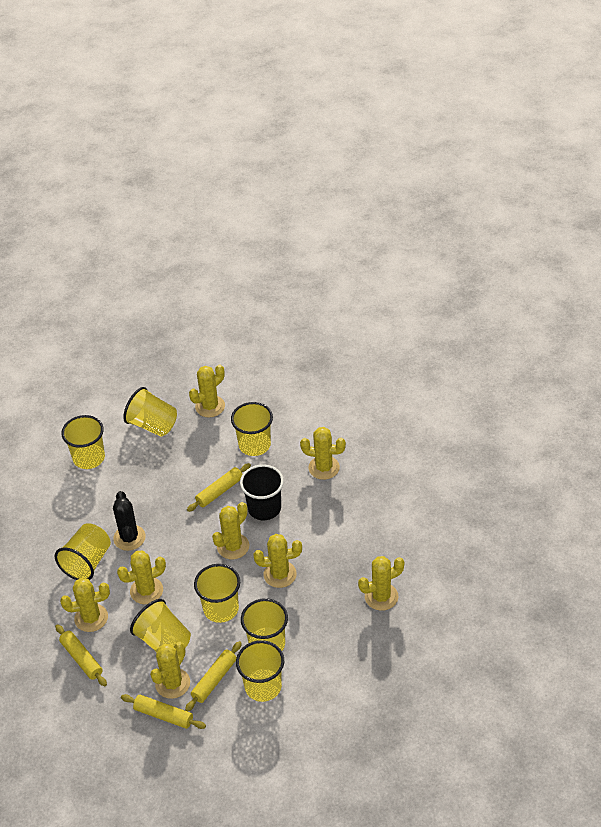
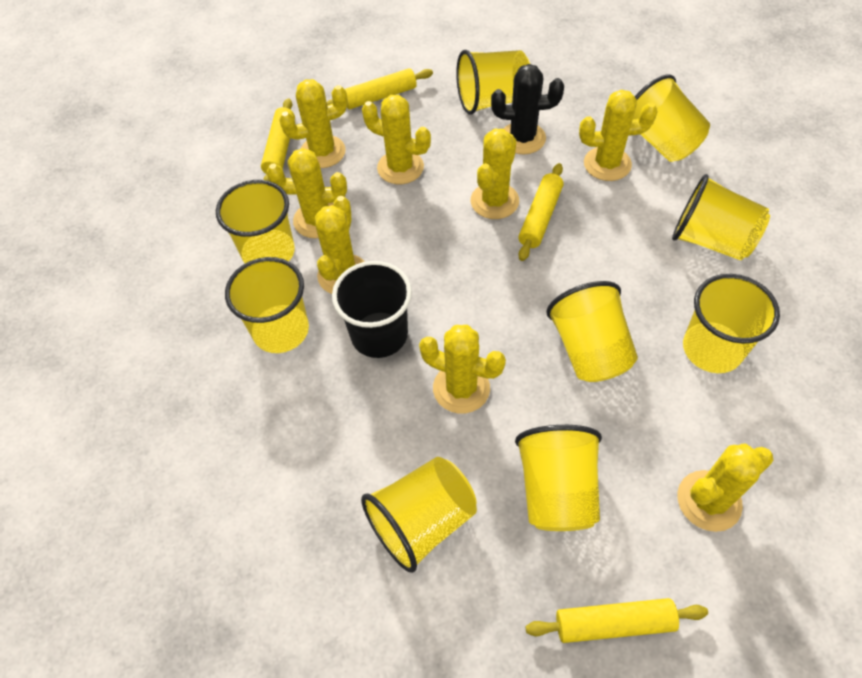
yellow cup: [54,523,111,580] [62,415,105,469] [123,387,177,437] [130,599,191,652] [194,564,240,623] [231,402,273,456] [236,640,284,702] [241,598,288,651] = 8 -> [216,180,295,263] [225,257,309,353] [361,457,477,573] [456,50,530,115] [515,425,602,531] [546,281,638,382] [633,74,710,162] [672,174,770,260] [683,274,780,373] = 9

